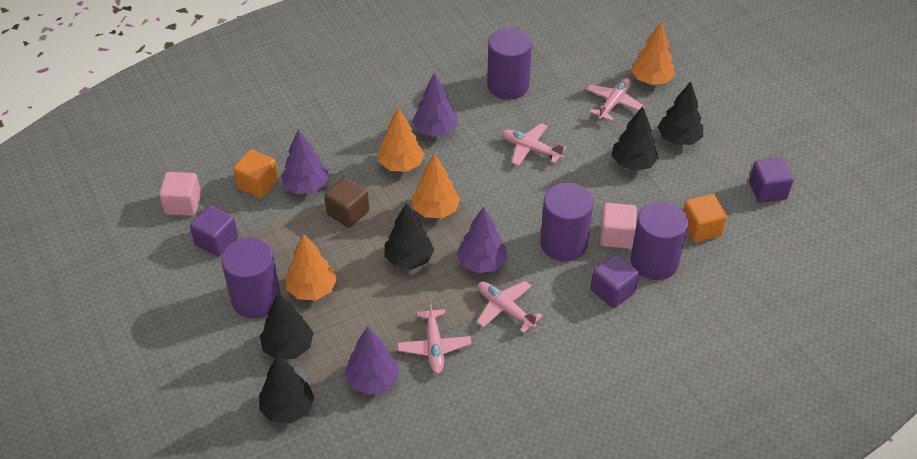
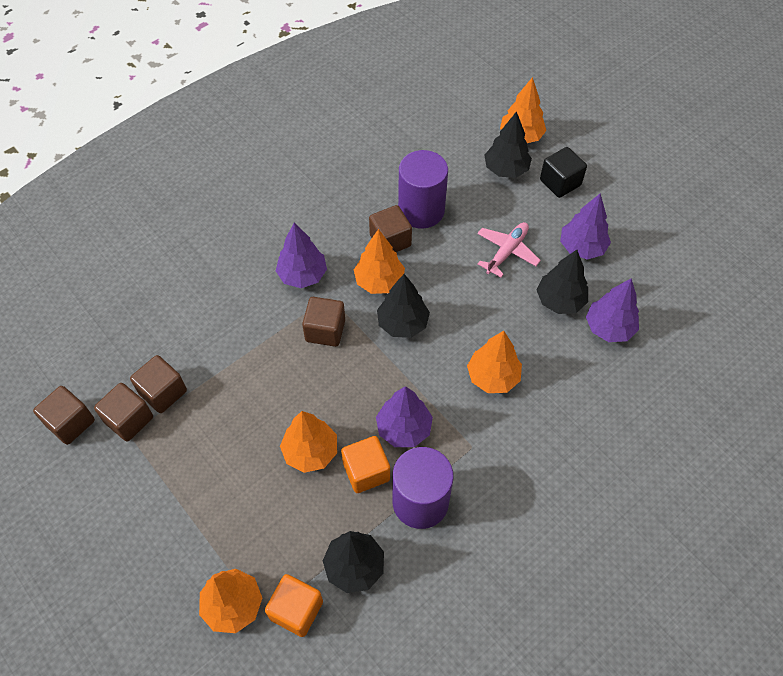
black cube: none = 0 -> [540,147,587,198] = 1
black tree: [259,356,315,423] [260,293,313,360] [384,203,434,270] [611,106,658,171] [658,81,703,145] = 5 -> [323,531,384,593] [377,274,430,338] [484,111,532,178] [537,250,588,314] = 4
brown cube: [324,177,369,228] = 1 -> [33,386,95,445] [94,383,153,442] [130,355,187,413] [302,297,345,347] [369,205,412,252] = 5
orange tree: [286,234,337,301] [378,107,425,172] [412,153,460,219] [631,22,675,85] = 4 -> [199,569,262,633] [280,411,337,473] [354,229,405,294] [467,331,522,393] [500,77,546,143] = 5
pink cube: [159,172,201,216] [600,203,637,249] = 2 -> none = 0
pink plane: [397,299,472,374] [477,281,543,333] [502,123,566,166] [586,78,645,121] = 4 -> [477,222,541,278] = 1
purple cube: [190,205,238,257] [591,254,639,308] [749,158,794,203] = 3 -> none = 0
purple cylinder: [221,238,281,318] [487,28,532,100] [540,183,593,261] [630,201,688,280] = 4 -> [393,447,454,529] [398,150,448,229] = 2

